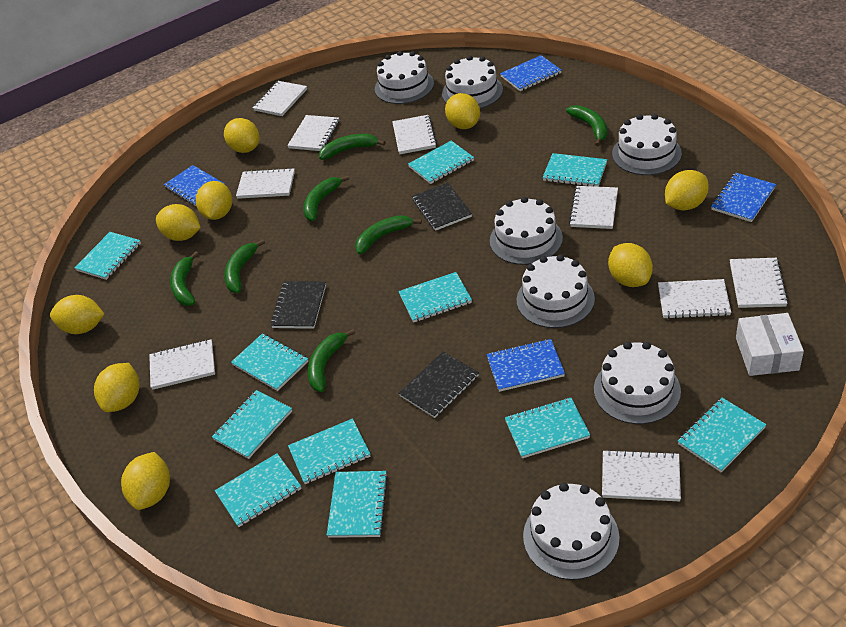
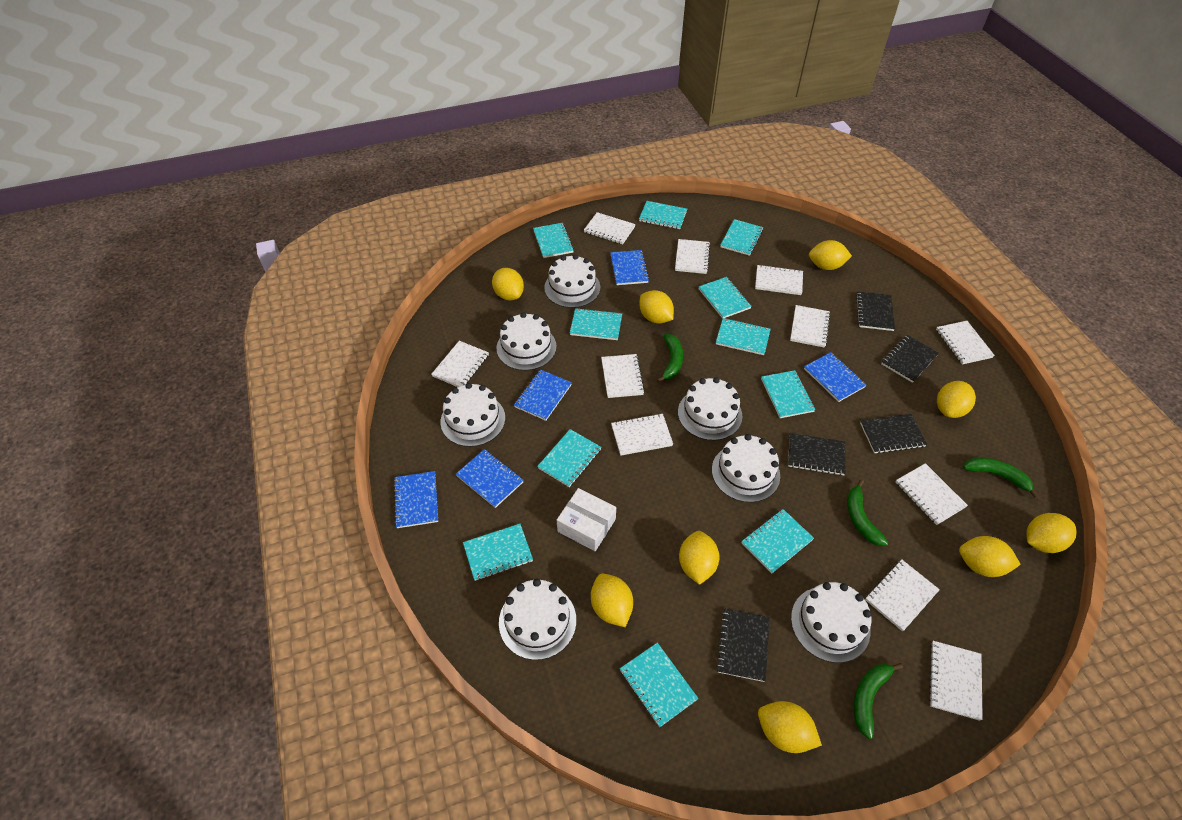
black notebook: [271,281,326,329] [399,352,479,418] [412,182,472,231] = 3 -> [716,609,770,682] [788,433,846,476] [856,291,895,331] [860,414,927,454] [881,335,939,383] = 5
blue notebook: [164,165,225,207] [487,339,565,392] [500,55,561,91] [711,173,776,222] = 4 -> [394,471,438,528] [456,449,524,508] [514,369,572,421] [610,250,649,285] [804,352,866,402] = 5
green banana: [170,251,199,306] [224,239,265,293] [303,176,349,221] [308,329,355,392] [319,134,386,160] [355,215,422,254] [566,105,607,146] = 7 -> [657,334,683,383] [847,479,889,546] [854,663,903,739] [963,457,1039,499] = 4
white notebook: [149,339,215,390] [236,168,295,199] [253,81,307,116] [287,115,339,151] [392,115,437,154] [569,186,618,229] [602,449,681,501] [658,279,731,319] [730,258,788,308] = 9 -> [431,341,489,387] [584,212,636,244] [601,354,645,398] [611,413,673,456] [675,239,710,274] [755,265,803,295] [790,305,831,348] [865,560,940,631] [896,463,968,525] [929,641,983,721] [936,321,995,365] = 11

